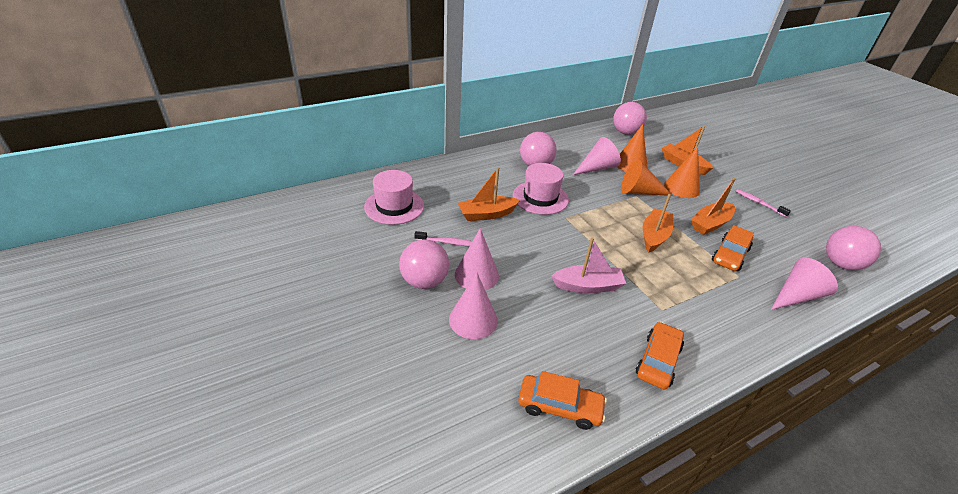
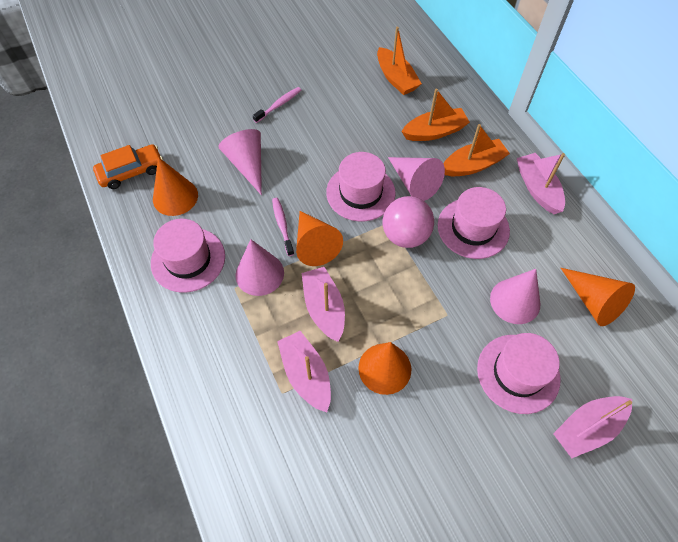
orange boat: [458,167,520,221] [643,194,673,253] [662,125,713,175] [691,177,736,235] = 4 -> [377,27,422,95] [401,88,470,141] [443,124,510,176] = 3
orange car: [518,371,607,430] [636,322,684,389] [712,225,754,271] = 3 -> [93,144,163,189] = 1
orange cone: [618,124,648,172] [621,160,673,196] [664,147,700,198] = 3 -> [153,157,198,216] [296,211,343,266] [358,342,411,395] [561,268,635,326] = 4
pink ball: [399,239,449,289] [520,132,557,166] [613,102,647,135] [826,226,881,270] = 4 -> [383,196,434,248] = 1
pink boat: [551,238,626,293] = 1 -> [277,331,331,412] [302,267,345,342] [517,153,565,214] [553,396,632,458] = 4
pink hat: [364,170,424,225] [513,163,569,215] = 2 -> [151,219,225,293] [326,152,396,221] [438,187,510,259] [477,333,561,414] = 4

